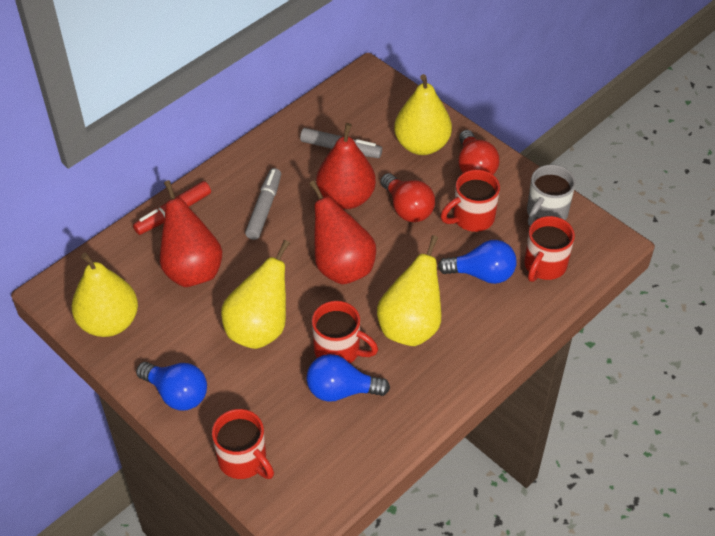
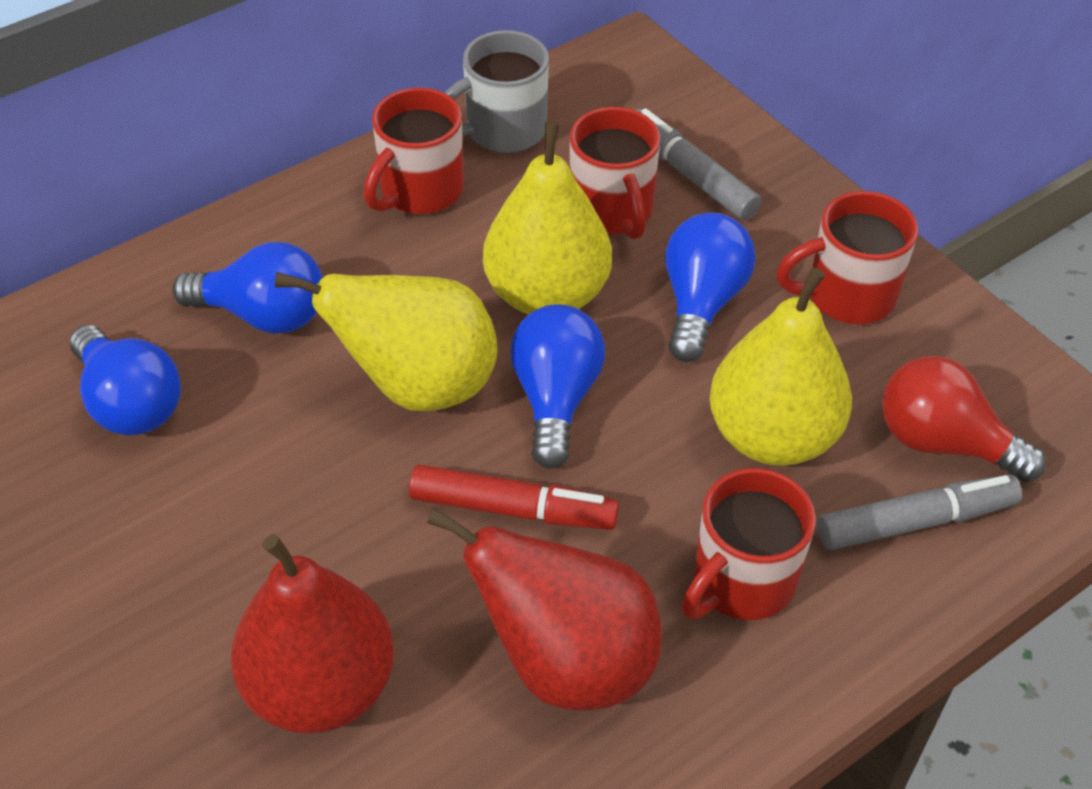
blue light bulb: [136,362,207,410] [306,354,390,402] [438,240,517,284] = 3 -> [70,325,181,436] [172,242,323,334] [510,304,605,469] [665,212,756,362] = 4
red light bulb: [380,173,435,222] [458,130,500,175] = 2 -> [882,356,1046,482] = 1
red pear: [160,180,222,287] [309,181,376,284] [316,123,376,209] = 3 -> [231,534,394,734] [427,508,662,711] = 2
yellow pear: [72,253,138,337] [221,240,290,349] [377,235,441,346] [394,74,452,155] = 4 -> [275,272,497,411] [483,121,612,314] [710,267,852,466] = 3

